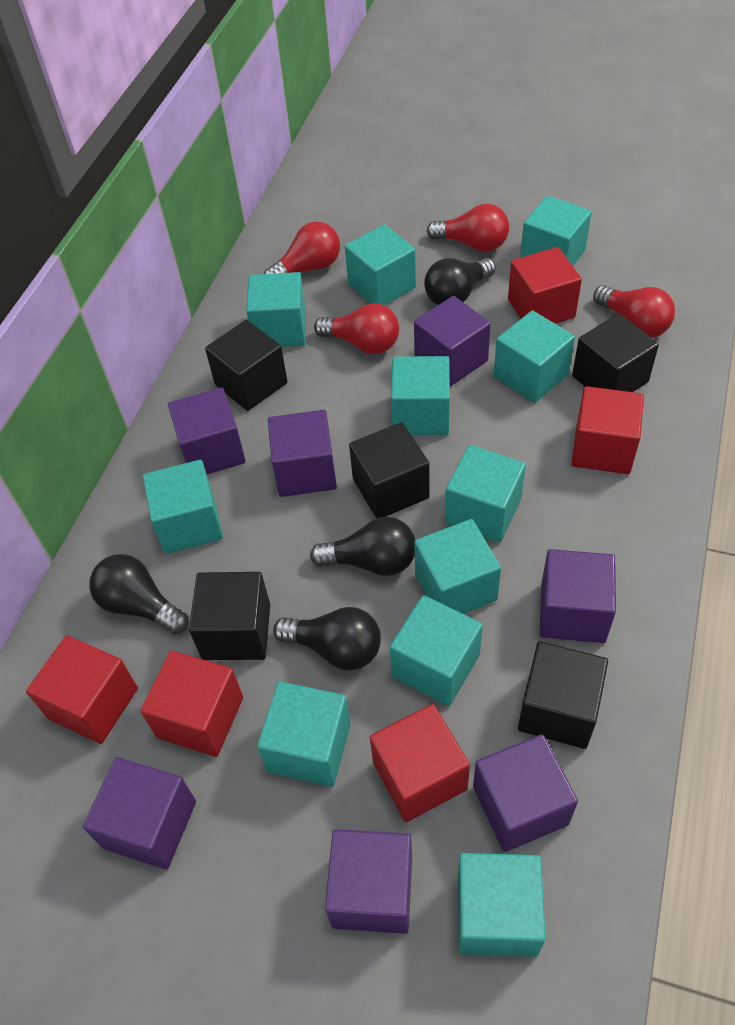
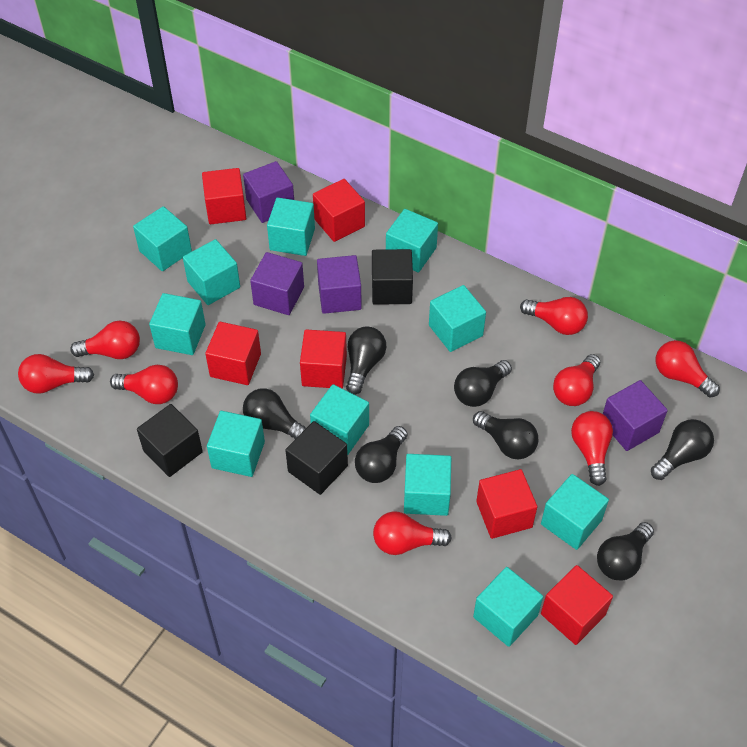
black cube: [189,572,270,660] [205,320,288,411] [349,422,429,519] [518,641,608,749] [572,314,659,392] = 5 -> [137,404,203,477] [285,421,348,495] [372,249,413,305] = 3
black light bulb: [89,554,189,635] [273,607,381,671] [310,517,415,576] [424,258,496,305] = 4 -> [243,388,306,439] [346,326,386,395] [355,426,407,483] [454,360,512,407] [473,411,538,459] [597,522,654,580] [651,419,714,480] = 7
purple cube: [83,757,196,870] [168,388,246,474] [268,410,337,497] [325,829,412,934] [414,296,491,386] [473,734,578,852] [540,549,616,643] = 7 -> [243,161,294,223] [250,252,304,315] [317,255,362,314] [603,380,668,451] = 4
red cube: [26,635,138,744] [140,651,243,757] [370,704,470,822] [508,247,582,324] [571,386,644,474] = 5 -> [202,168,246,224] [205,322,261,385] [300,329,347,389] [313,179,365,242] [476,469,537,539] [541,565,613,645] = 6
red light bulb: [264,222,340,274] [314,303,399,354] [427,204,509,252] [593,285,675,338] = 4 -> [18,354,94,394] [70,321,140,359] [110,365,178,404] [373,511,452,555] [520,297,588,335] [553,354,601,406] [571,411,613,486] [656,340,720,398] = 8

